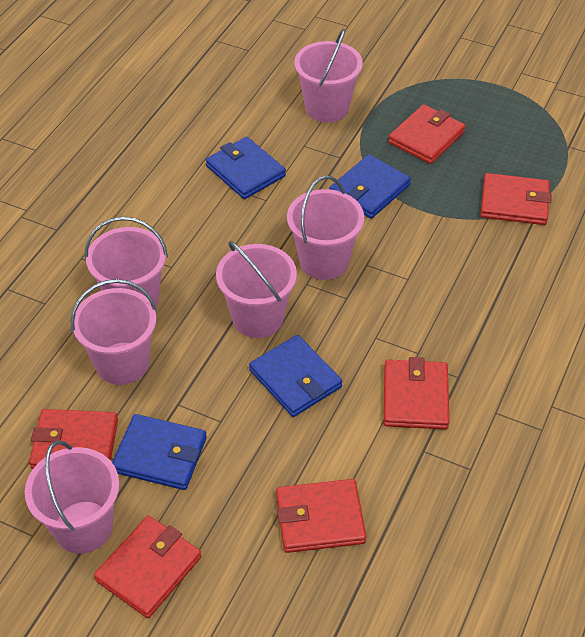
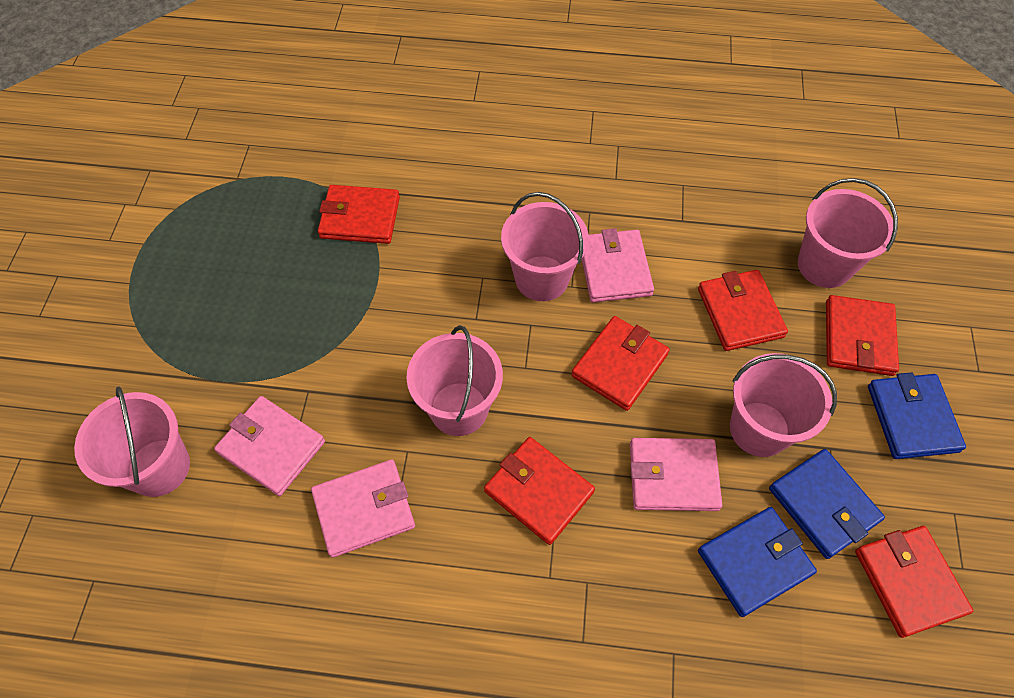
blue wallet: [112,414,207,490] [206,137,286,199] [249,335,342,417] [329,154,411,219] = 4 -> [698,507,817,617] [769,449,885,559] [868,372,966,459] = 3
pink bucket: [25,440,119,554] [71,279,157,385] [85,217,168,307] [216,241,297,338] [287,176,364,280] [294,29,363,123] = 6 -> [74,386,190,497] [406,325,503,436] [501,192,589,301] [730,353,837,457] [798,178,898,288] = 5
pink wallet: none = 0 -> [214,396,325,496] [311,460,415,558] [582,228,654,303] [630,438,722,511] = 4

